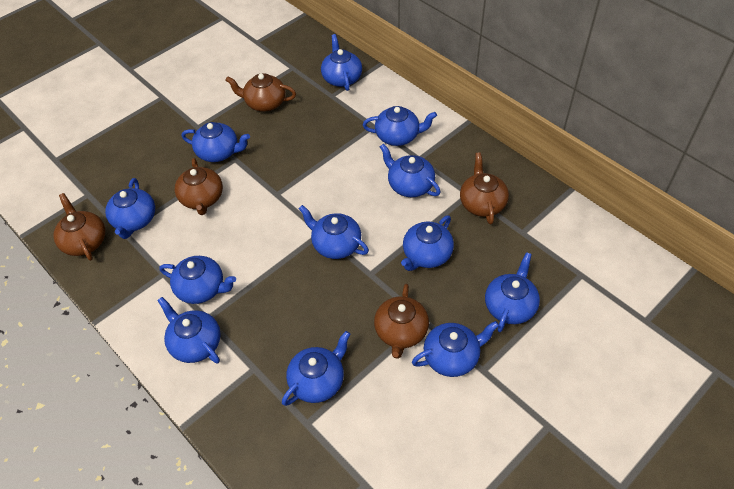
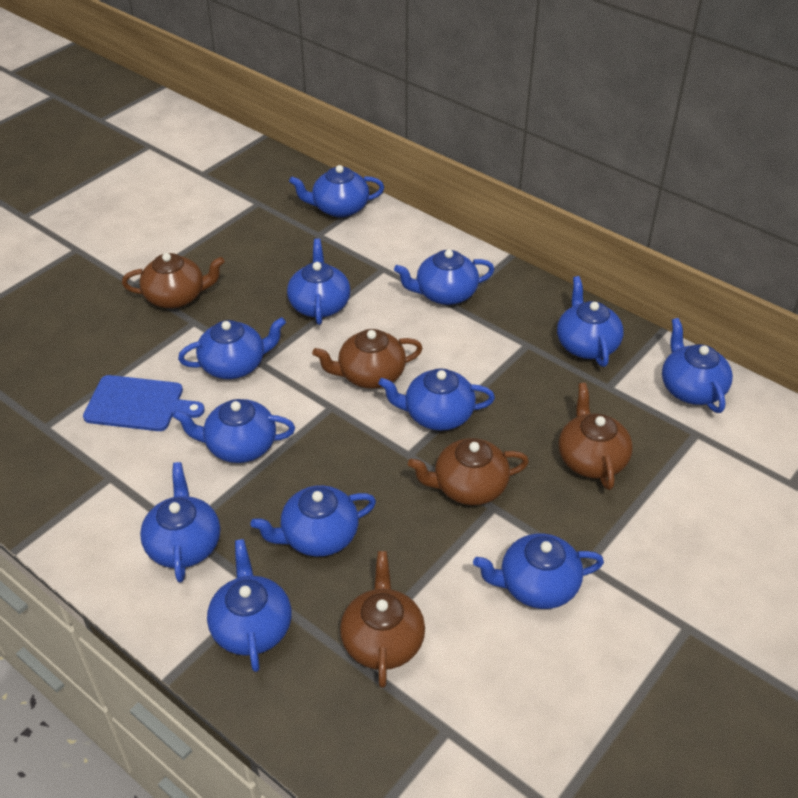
blue cutting board: none = 0 -> [83,375,205,431] = 1

